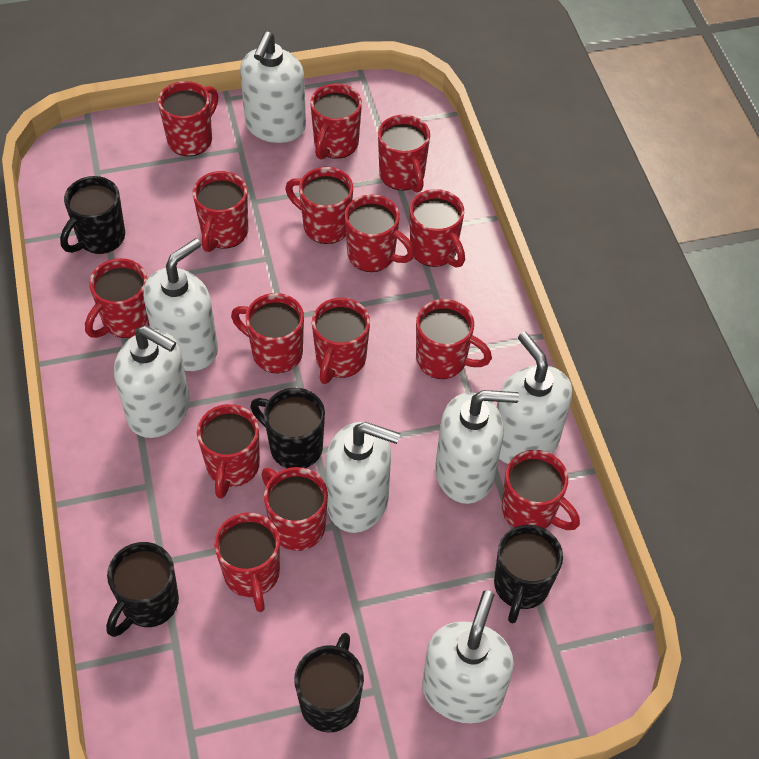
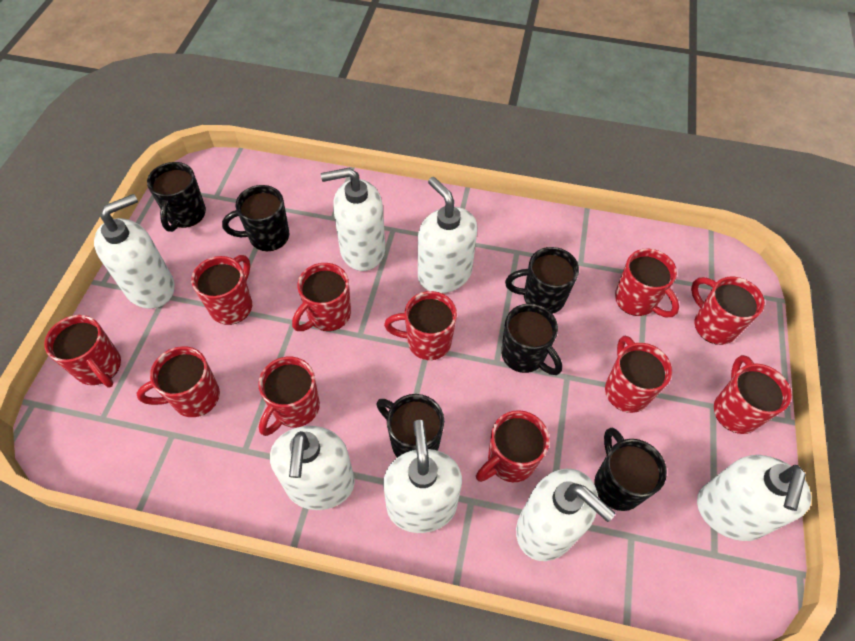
black mug: [60,176,125,254] [106,542,179,637] [251,388,325,468] [294,633,364,732] [494,525,563,624] = 5 -> [147,162,206,232] [222,185,289,251] [377,394,444,457] [501,303,562,375] [505,247,579,314] [594,428,667,511] = 6
red mug: [85,258,150,338] [158,81,218,156] [193,171,248,252] [197,404,260,499] [214,512,280,612] [231,293,304,373] [261,467,328,551] [285,167,353,244] [310,84,362,160] [312,298,370,384] [345,194,415,272] [378,115,430,192] [410,189,465,268] [416,299,492,379] [502,450,580,530] = 15 -> [44,315,121,388] [137,346,220,417] [191,255,252,325] [258,357,320,436] [292,263,351,331] [384,291,457,360] [476,410,550,482] [605,336,672,413] [615,248,679,317] [691,277,765,345] [714,355,792,434] = 11

